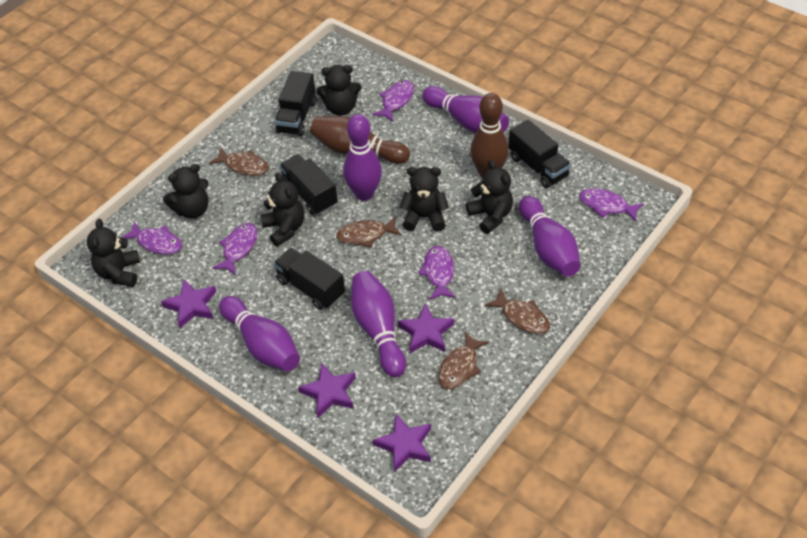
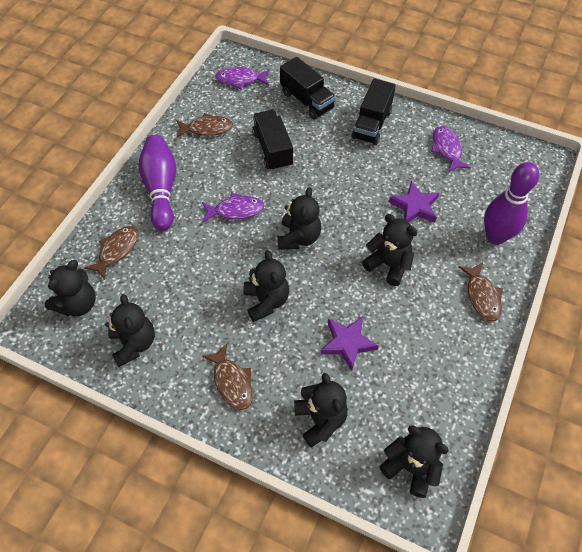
black teddy bear: [87,219,140,287] [163,164,209,219] [260,173,304,247] [317,65,361,116] [399,167,449,231] [466,160,513,234] = 6 -> [45,260,96,316] [105,294,155,367] [243,250,289,322] [278,187,321,250] [294,373,348,447] [362,214,418,286] [379,425,449,498] = 7
black truck: [273,248,345,310] [275,71,316,136] [279,154,338,215] [508,120,571,188] = 4 -> [252,110,293,171] [280,57,336,120] [352,78,396,145] = 3
brown bowling pin: [310,116,410,164] [470,93,509,178] = 2 -> none = 0
purple bowling pin: [219,296,300,371] [343,114,382,201] [351,271,406,377] [422,86,509,133] [519,196,580,277] = 5 -> [138,135,176,231] [484,162,539,245] = 2
purple fish: [121,221,182,255] [212,223,257,275] [372,80,414,122] [418,246,456,300] [579,188,644,221] = 5 -> [202,193,264,222] [215,67,270,89] [431,126,471,173] = 3
purple star: [161,279,216,328] [298,363,356,418] [373,414,431,473] [398,304,454,353] = 4 -> [320,316,379,371] [389,181,439,223] = 2

